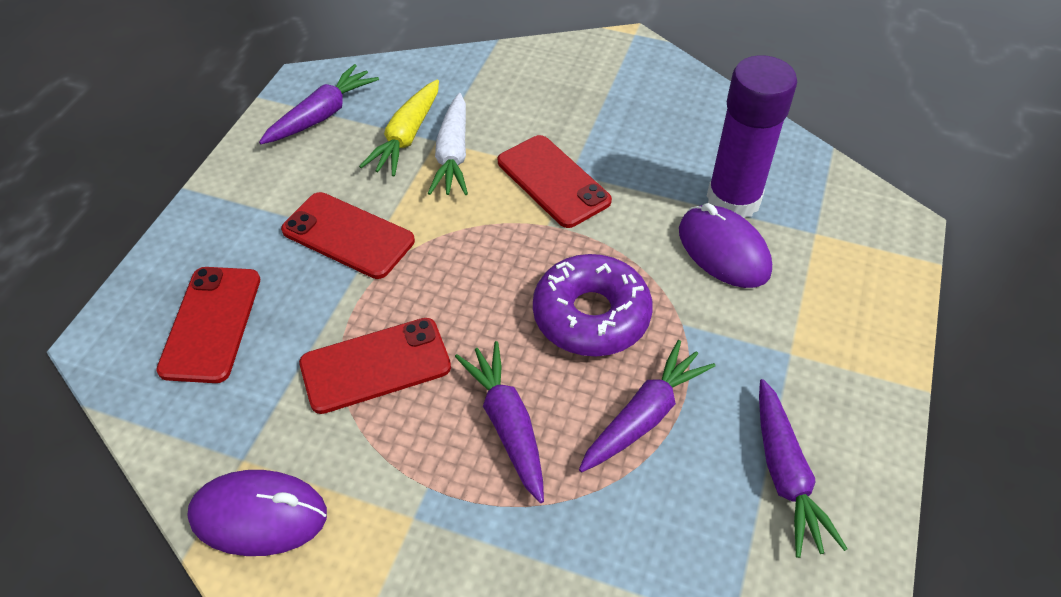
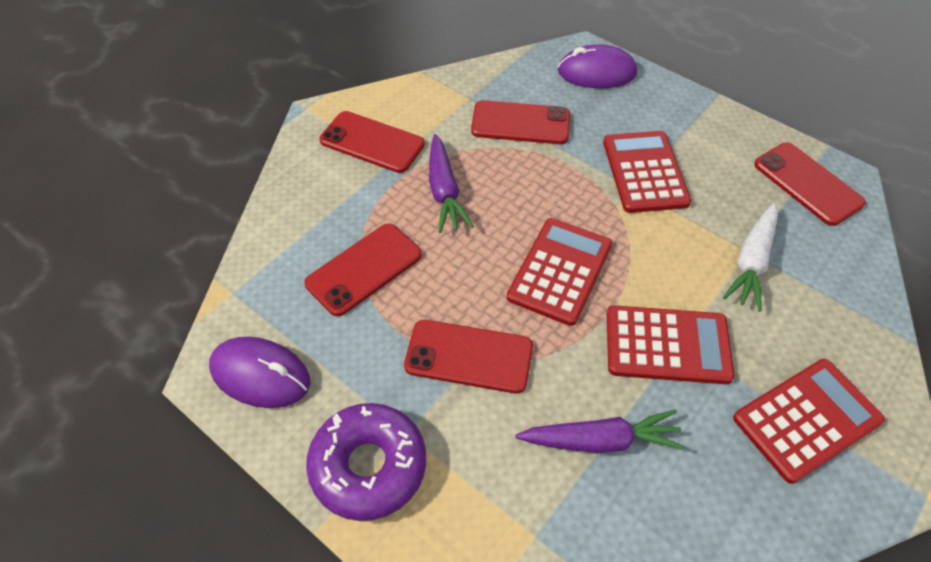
purple carrot: [259,64,379,144] [455,341,544,503] [579,340,715,472] [759,379,848,558] = 4 -> [429,134,474,233] [515,410,686,453] = 2
purple glue stick: [707,55,797,218] = 1 -> none = 0
red calculator: none = 0 -> [507,218,612,326] [603,131,691,213] [607,305,735,384] [733,359,885,484] = 4
red phone: [156,267,260,383] [281,192,415,279] [299,318,451,414] [498,135,612,228] = 4 -> [304,224,422,317] [320,111,425,173] [404,320,533,394] [471,100,570,144] [754,143,866,226] = 5
yellow carrot: [359,79,439,176] = 1 -> none = 0

